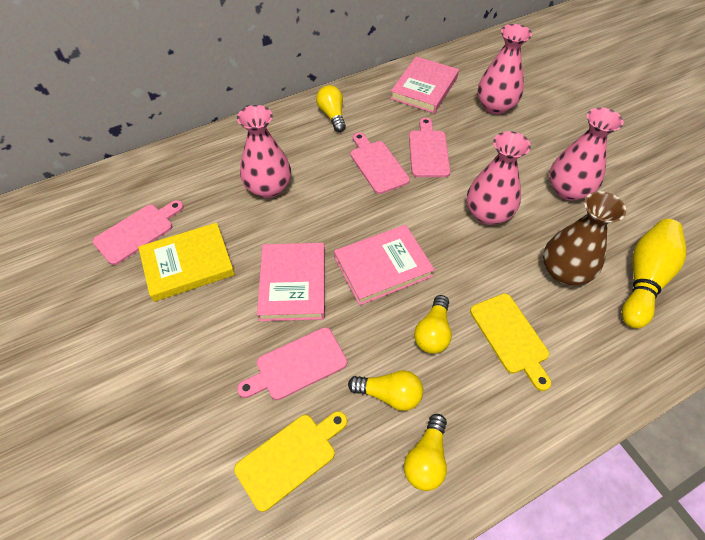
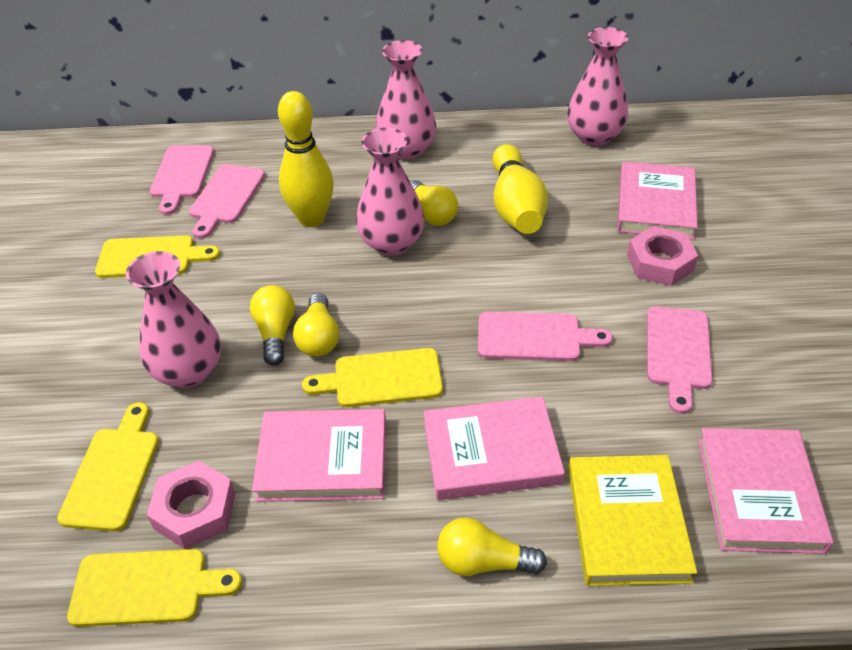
brown vase: [543,191,626,285] = 1 -> none = 0
pink book: [257,243,325,321] [334,225,435,305] [390,56,459,113] = 3 -> [252,409,386,502] [424,396,565,500] [617,161,698,240] [698,428,834,554] = 4
pink nut: none = 0 -> [147,461,235,549] [627,226,698,286] = 2
yellow bowling pin: [622,219,686,329] = 1 -> [278,91,334,227] [492,144,548,234] = 2
yellow cutting board: [234,411,347,512] [470,293,551,391] = 2 -> [57,402,159,531] [67,549,242,627] [95,235,220,278] [302,348,443,407] = 4

